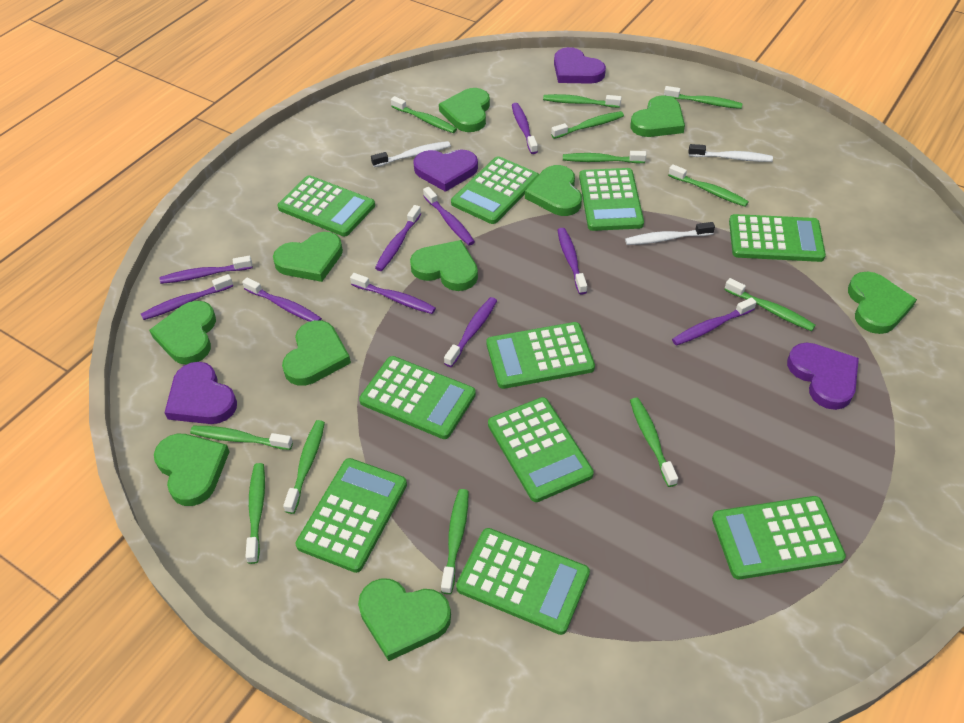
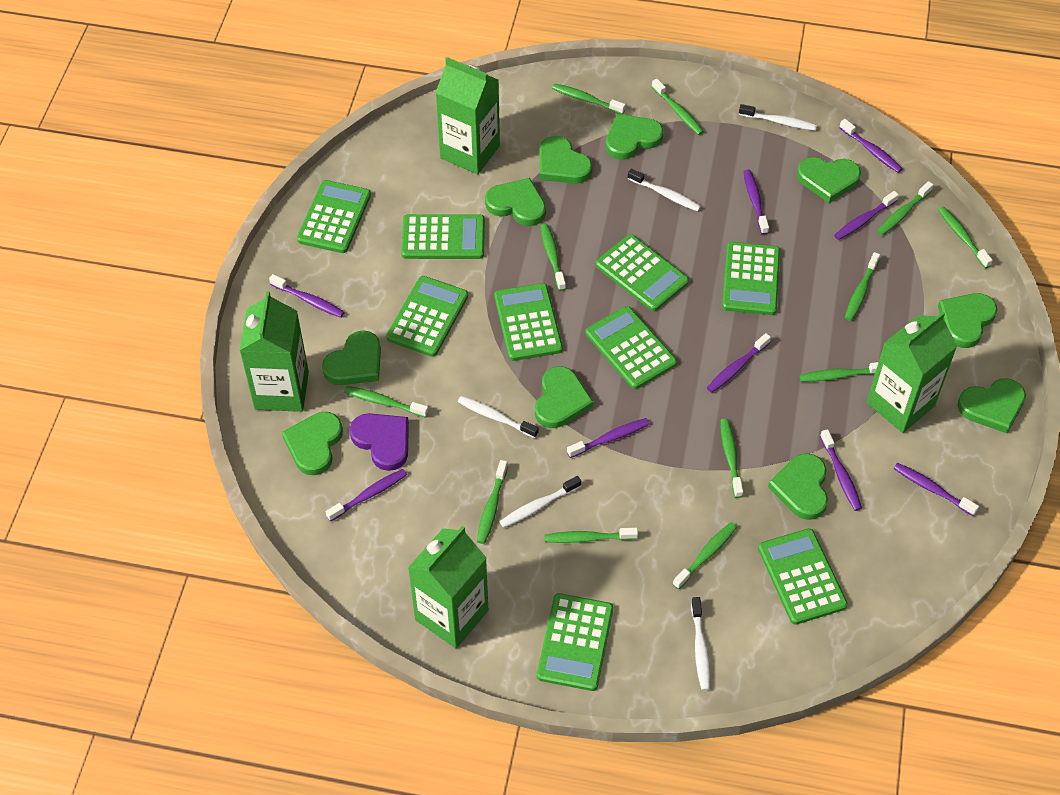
green calculator: [277,175,375,236] [296,458,407,573] [359,356,476,439] [451,156,539,224] [456,528,590,635] [486,322,595,389] [488,397,594,502] [579,168,644,231] [712,496,846,579] [729,214,826,262] = 10 -> [297,180,371,253] [386,276,468,357] [401,214,485,259] [494,283,563,361] [537,593,613,691] [586,306,677,389] [596,234,689,311] [722,242,780,315] [758,528,848,625] = 9
green carton: none = 0 -> [239,291,309,412] [408,526,488,648] [435,57,500,174] [867,312,957,433] = 4
purple heart: [164,362,237,424] [413,149,478,192] [554,47,606,84] [787,343,859,410] = 4 -> [350,413,409,471] = 1
purple toothbrush: [141,274,233,320] [160,256,253,284] [242,277,322,322] [350,273,436,314] [375,205,421,271] [423,187,475,246] [444,297,497,367] [512,103,538,154] [558,228,587,295] [672,297,757,346] = 10 -> [269,274,345,318] [326,469,407,522] [567,418,649,458] [707,333,771,393] [743,169,769,235] [820,429,862,511] [834,191,899,240] [839,119,903,173] [893,463,979,516] = 9
white toothbrush: [371,141,451,167] [625,222,715,245] [689,144,773,162] = 3 -> [458,396,538,438] [499,476,581,528] [627,169,701,211] [691,597,711,691] [739,104,817,131] = 5

